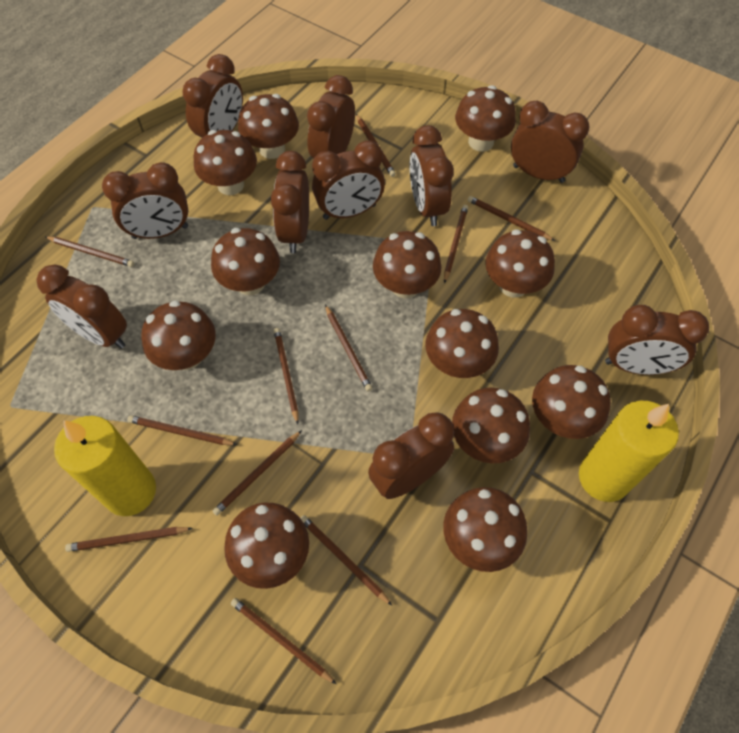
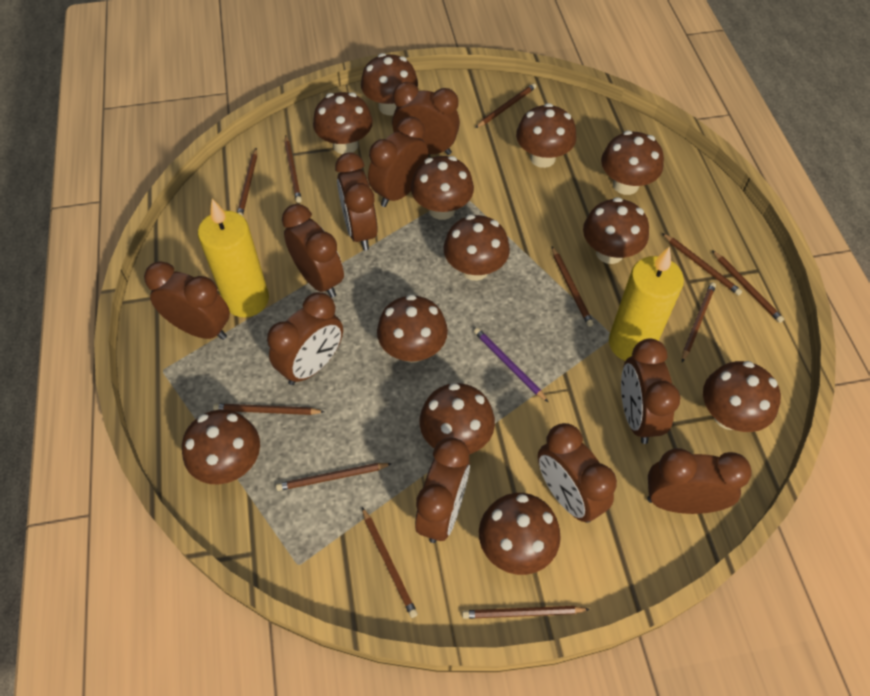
purple pencil: none = 0 -> [474,328,548,402] = 1

